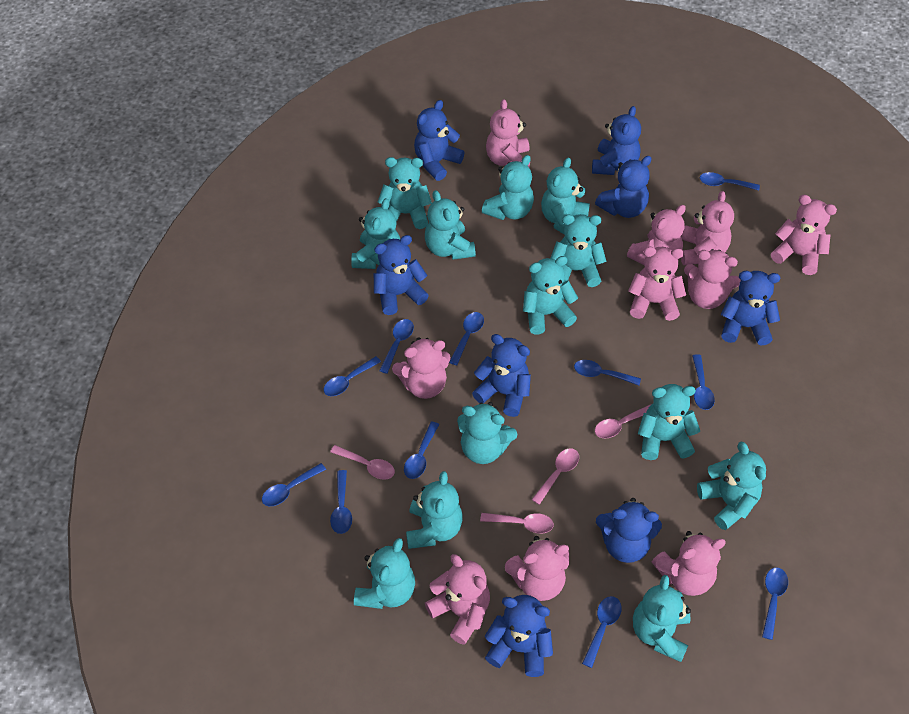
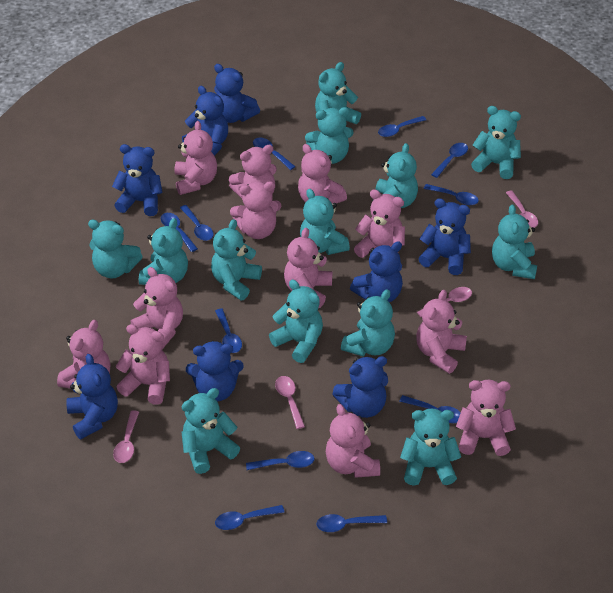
pink teddy bear: [392,337,451,399] [425,554,490,645] [486,99,530,167] [505,536,569,601] [627,205,686,265] [628,247,686,321] [652,531,726,596] [681,191,734,265] [684,249,741,309] [771,195,837,275] = 10 -> [57,320,110,389] [116,324,170,405] [131,267,183,350] [174,121,217,195] [229,145,277,199] [230,181,281,239] [284,228,332,308] [298,144,347,204] [326,404,380,478] [354,189,405,258] [416,290,467,374] [456,380,516,456] = 12

